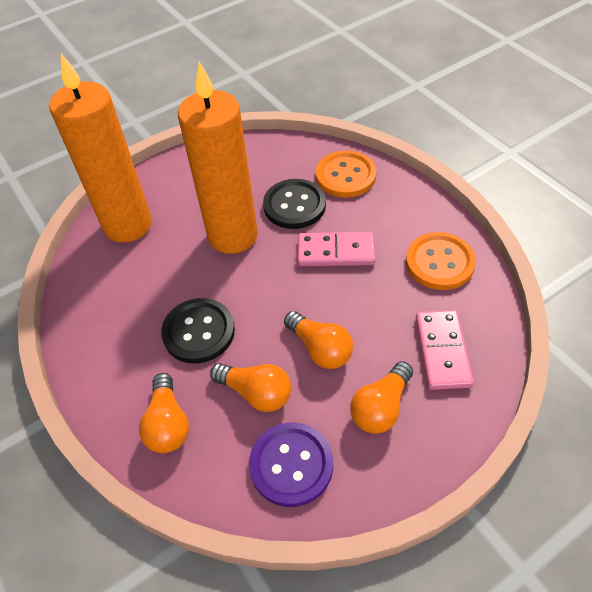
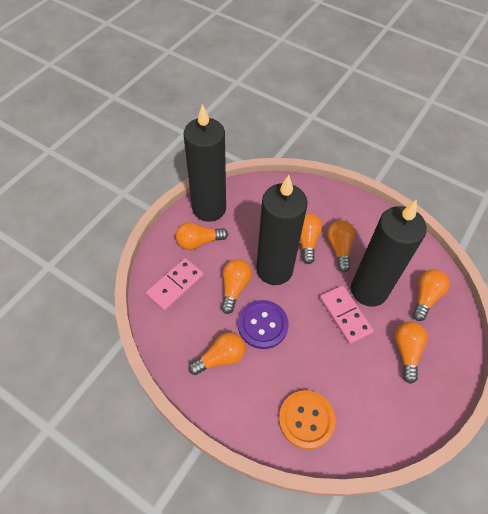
black button: [161,298,235,363] [263,179,326,229] = 2 -> none = 0
black candle: none = 0 -> [184,104,226,222] [256,175,308,285] [351,199,427,307] = 3
orange button: [316,151,377,198] [406,232,476,290] = 2 -> [279,390,335,450] = 1
orange candle: [49,53,152,243] [178,62,258,254] = 2 -> none = 0
orange light bulb: [139,373,189,453] [210,363,291,412] [284,311,353,369] [350,361,413,434] = 4 -> [176,222,228,250] [188,332,245,375] [221,259,252,314] [300,213,322,264] [327,220,355,272] [395,322,427,384] [413,269,449,321] = 7

